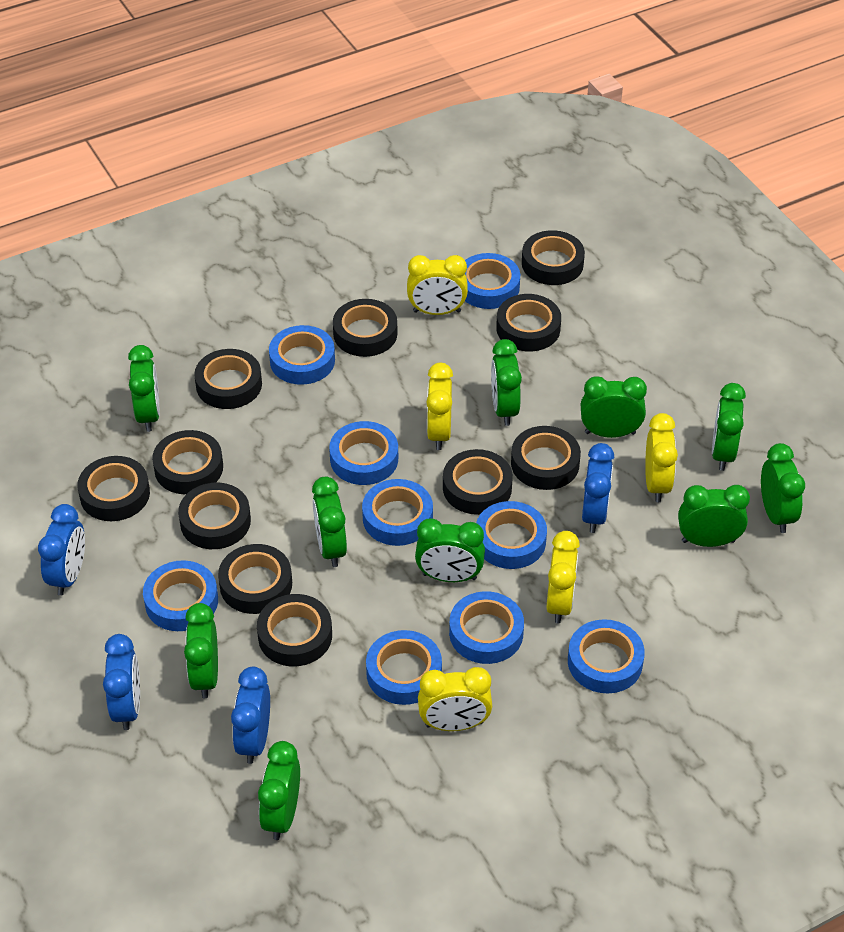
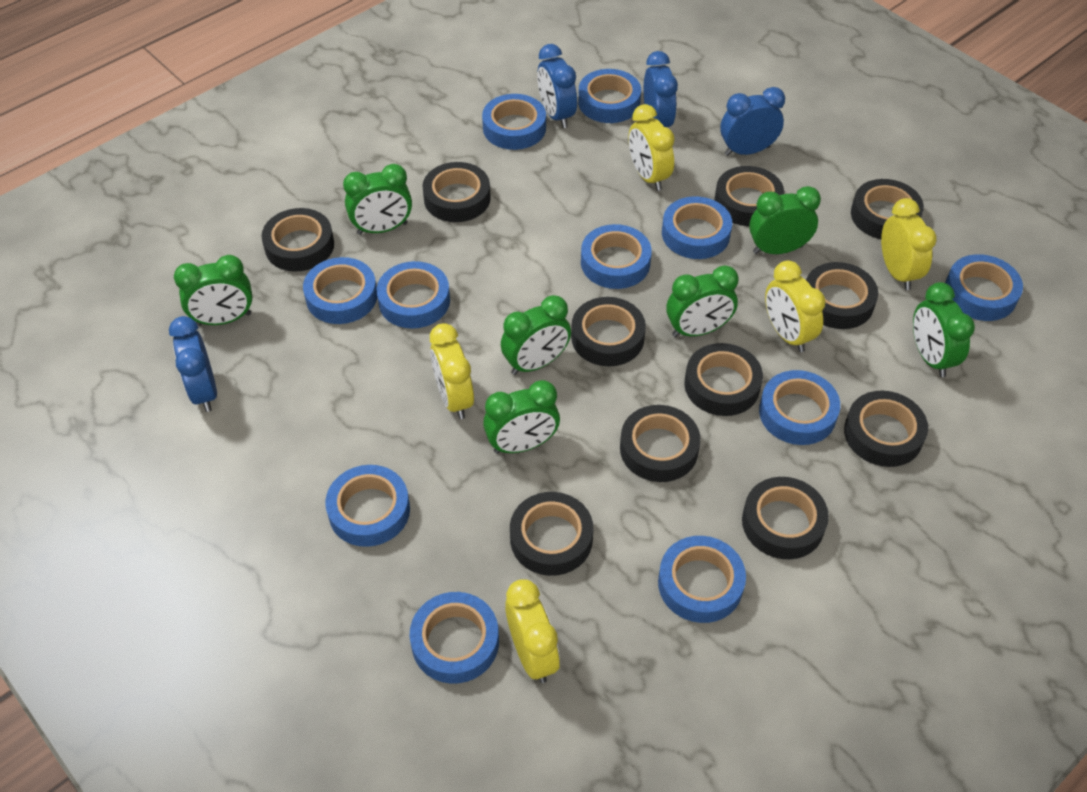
blue tape: [143,560,218,631] [269,325,335,385] [329,421,398,485] [362,479,433,546] [366,630,442,705] [449,591,524,664] [465,253,520,309] [476,501,547,569] [568,619,645,693] = 9 -> [303,257,377,324] [325,465,410,547] [377,261,450,329] [410,592,499,683] [482,94,546,150] [578,69,641,123] [581,224,652,289] [658,536,746,623] [662,196,732,259] [759,370,840,445] [945,254,1023,321] = 11
green clock: [128,345,160,432] [184,603,218,698] [258,741,300,840] [312,477,347,567] [415,518,485,582] [491,339,522,426] [581,376,647,438] [678,485,750,547] [712,383,746,471] [761,443,805,533] = 10 -> [174,255,253,326] [343,164,412,235] [483,380,560,454] [501,295,571,375] [666,265,739,337] [749,186,821,254] [913,282,975,377] = 7

